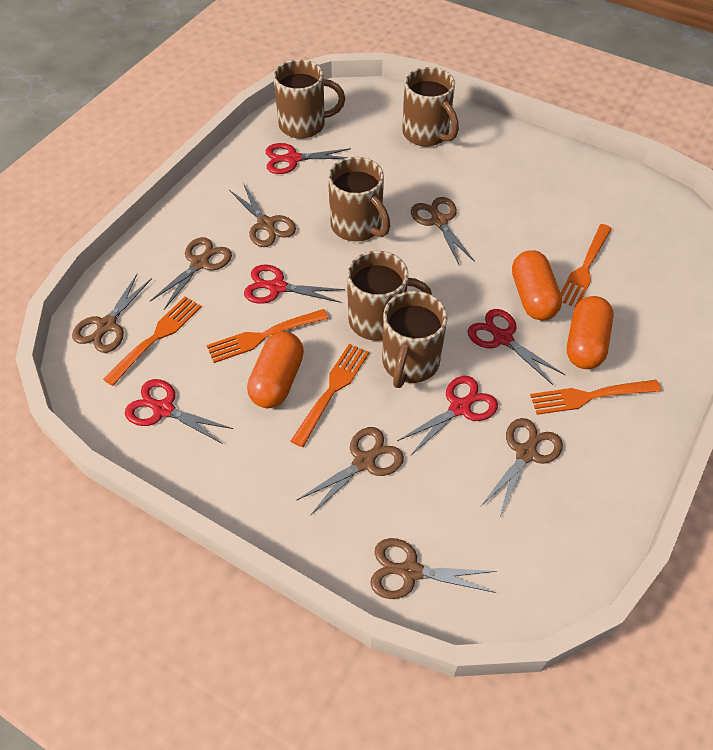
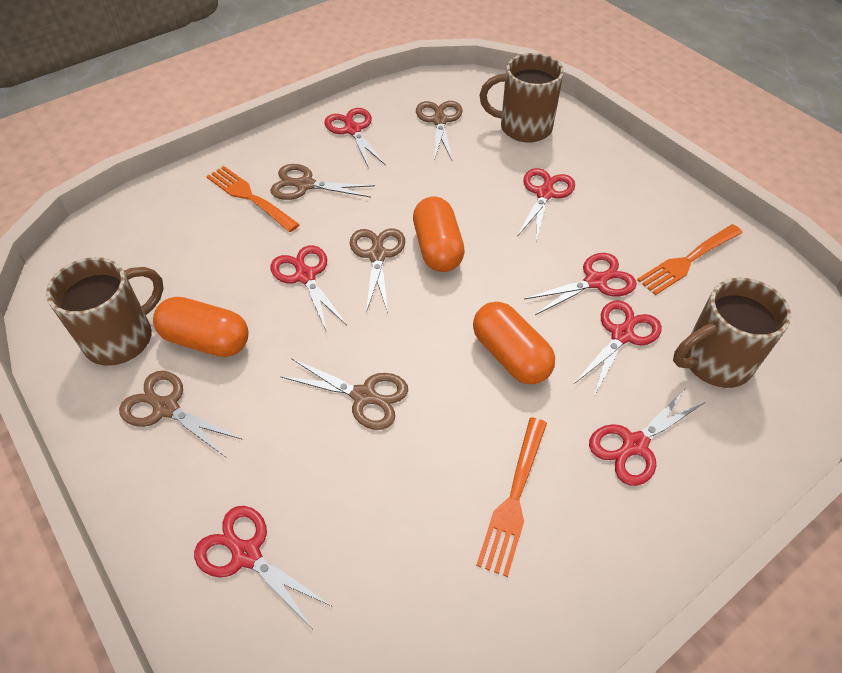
brown mug: [273,59,345,139] [328,157,390,241] [347,251,432,341] [382,291,447,388] [402,67,459,147] = 5 -> [46,257,164,366] [480,53,564,143] [673,277,792,388] = 3
brown scissors: [72,274,152,353] [150,237,232,310] [229,183,296,247] [297,427,404,516] [370,538,496,599] [411,197,475,264] [481,418,563,516] = 7 -> [119,371,243,457] [270,164,375,200] [280,358,408,430] [350,228,405,313] [416,101,463,160] = 5
orange fork: [103,297,202,386] [207,309,328,363] [291,344,369,447] [530,380,661,415] [561,224,612,307] = 5 -> [206,166,300,232] [476,417,547,577] [637,224,743,295] = 3
red scissors: [125,379,233,444] [244,264,345,304] [266,143,351,174] [397,376,498,455] [468,309,565,385] = 5 -> [194,506,333,628] [271,245,347,332] [325,108,386,168] [517,168,575,241] [524,253,637,315] [573,300,662,396] [589,389,705,486] = 7

